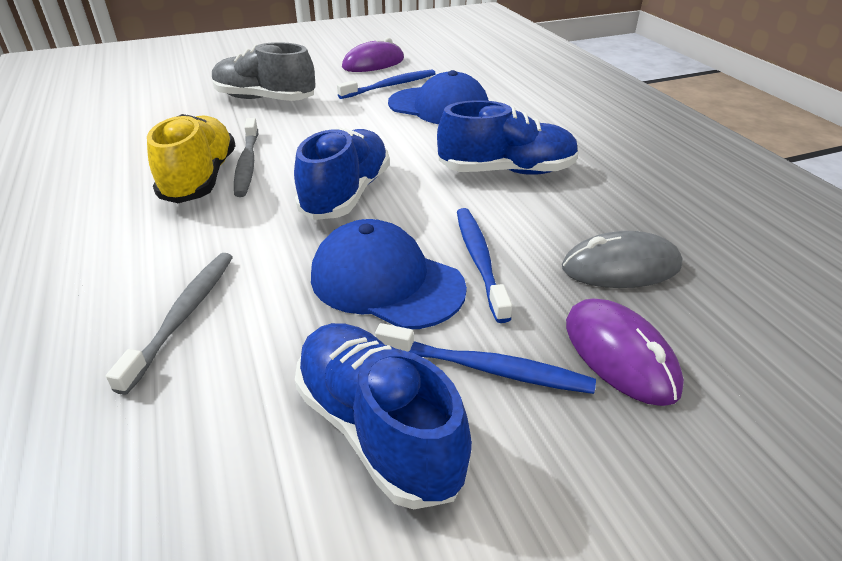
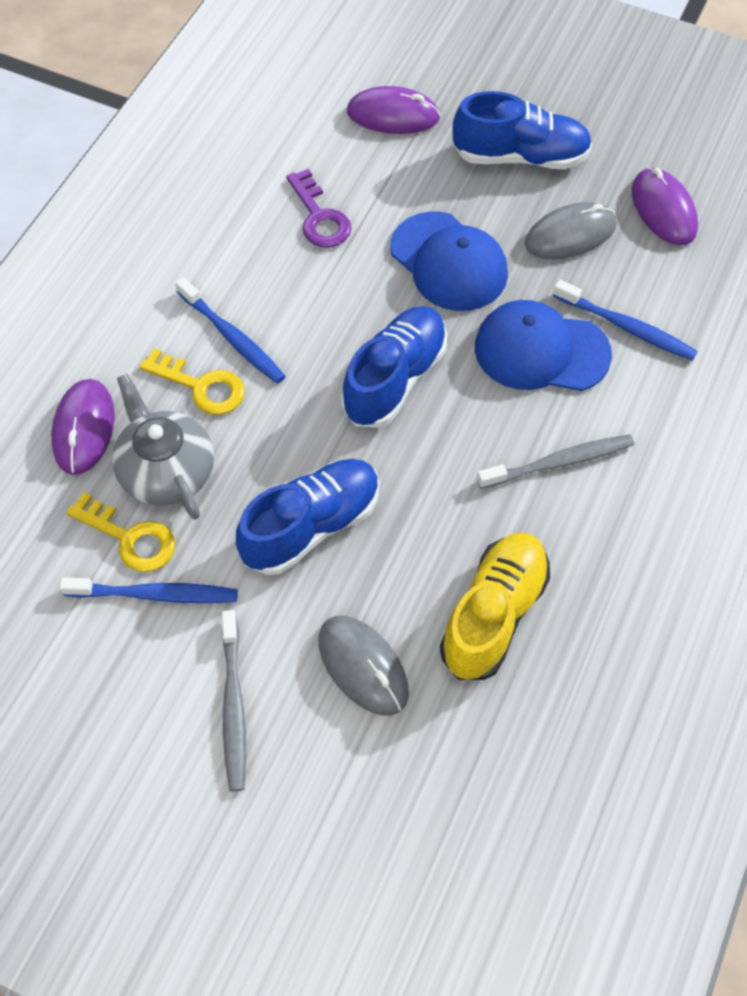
grey mouse: [562,231,682,288] = 1 -> [318,616,409,715] [525,202,616,259] = 2
grey shoe: [212,42,315,101] = 1 -> none = 0
grey teapot: none = 0 -> [112,374,214,520] = 1
purple key: none = 0 -> [286,169,351,247] = 1
purple mouse: [342,38,404,72] [566,298,684,406] = 2 -> [51,379,115,475] [347,86,441,134] [632,168,698,245] = 3
yellow key: none = 0 -> [66,492,175,572] [140,348,245,415] = 2

